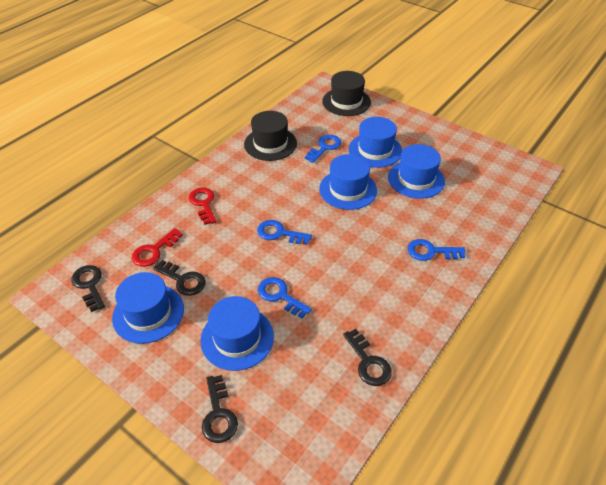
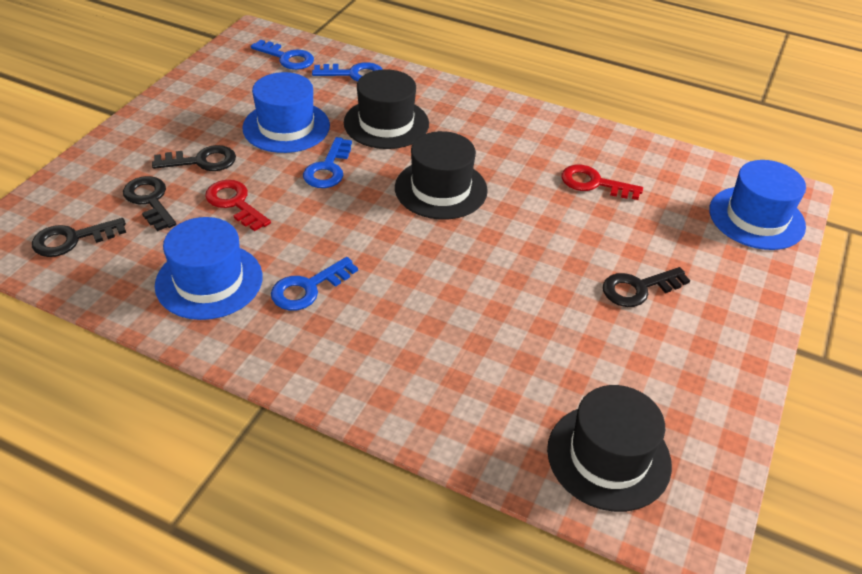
black hat: [244,111,297,161] [322,71,371,116] = 2 -> [344,69,429,149] [395,131,488,219] [547,385,672,512] = 3
blue hat: [112,272,184,344] [200,296,274,371] [319,154,377,210] [349,117,402,168] [388,144,445,199] = 5 -> [155,217,263,320] [242,72,330,153] [709,160,806,250] = 3

